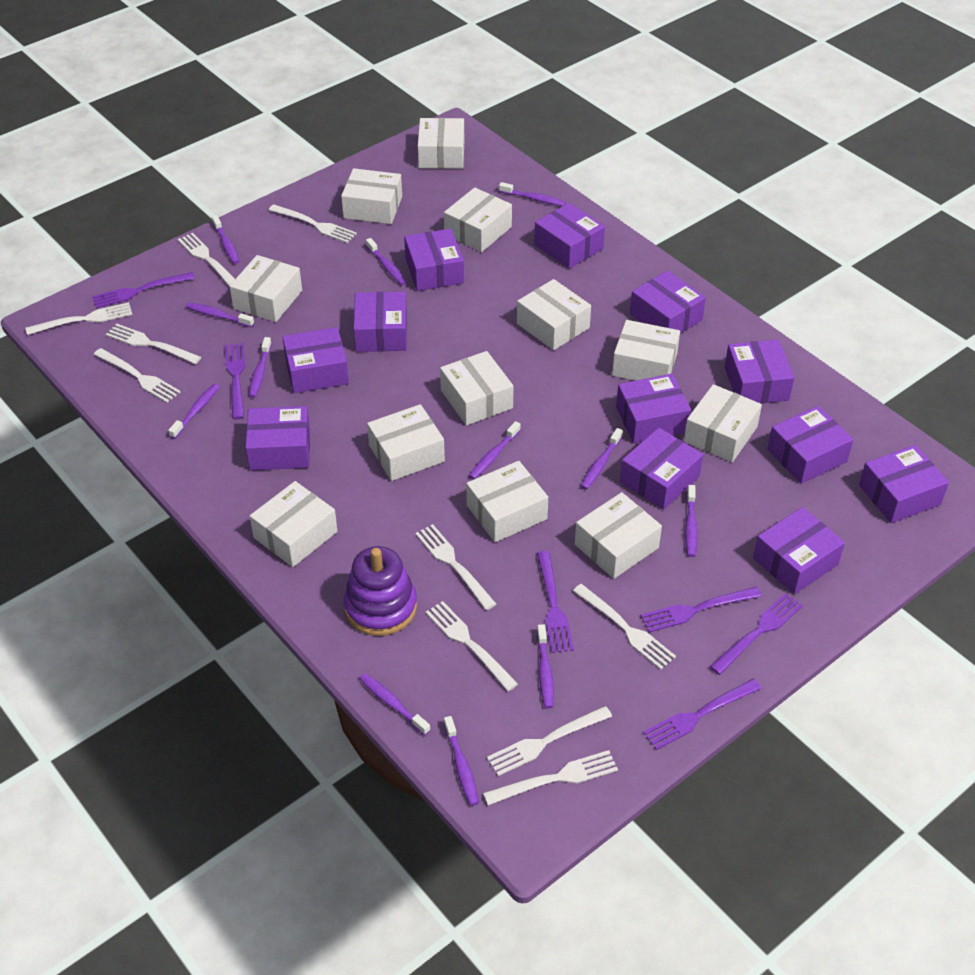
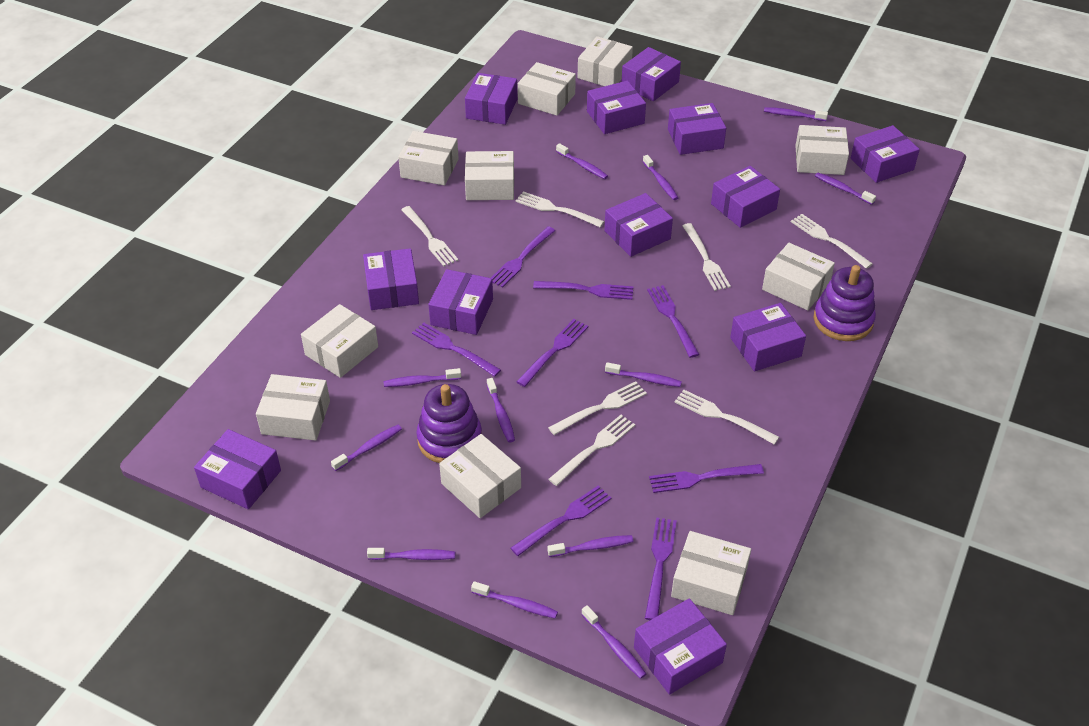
purple fork: [92,272,195,308] [225,343,245,419] [537,551,574,653] [641,586,762,633] [643,679,762,750] [710,593,803,675] = 6 -> [412,322,501,377] [491,226,555,288] [511,485,611,556] [516,319,588,387] [533,281,633,300] [645,517,677,620] [647,285,700,358] [649,464,764,493] = 8
purple stacking toy: [344,546,417,636] = 1 -> [416,384,482,463] [814,265,876,341] = 2
white box: [229,255,302,322] [250,481,337,567] [341,168,402,224] [367,404,445,481] [418,118,464,169] [440,351,513,425] [444,187,512,252] [466,461,548,542] [517,279,591,350] [575,492,662,579] [612,320,680,381] [684,384,762,462] = 12 -> [256,374,330,441] [301,304,378,378] [398,131,459,185] [439,434,521,518] [465,151,514,200] [518,62,576,116] [578,36,633,86] [671,531,751,615] [762,243,835,311] [795,125,849,175] = 10
white fork: [25,302,133,335] [94,348,181,403] [106,323,201,364] [178,233,235,286] [269,204,357,243] [415,524,496,610] [425,601,518,691] [483,750,618,805] [487,706,612,776] [573,584,676,670] = 10 -> [401,206,458,266] [515,191,604,227] [548,381,647,435] [548,415,635,486] [674,390,779,445] [682,223,731,291] [791,214,873,269] = 7

